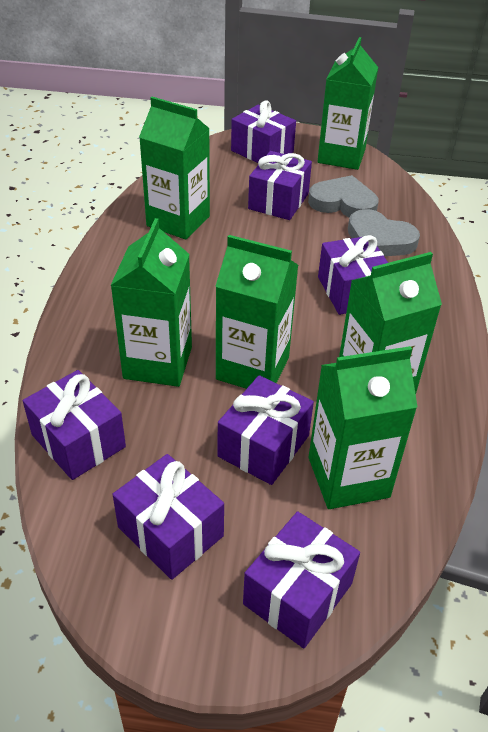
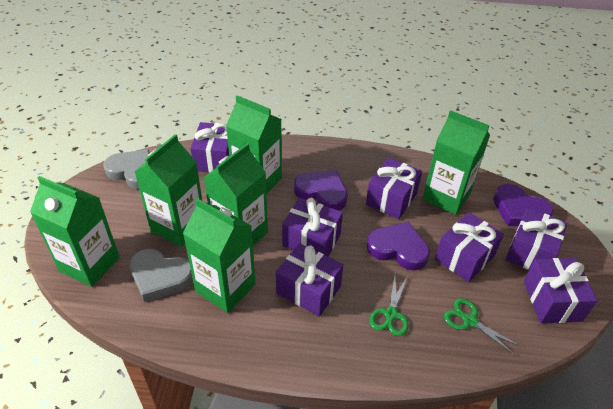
green scissors: none = 0 -> [369,276,408,336] [444,298,522,356] = 2
purple heart: none = 0 -> [294,170,348,211] [367,222,430,270] [493,184,554,226] = 3

